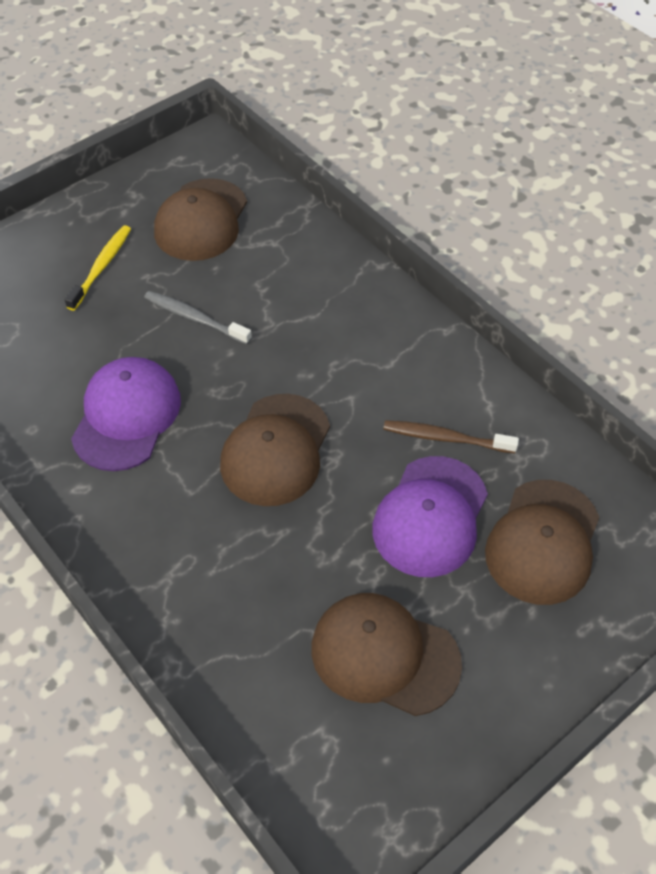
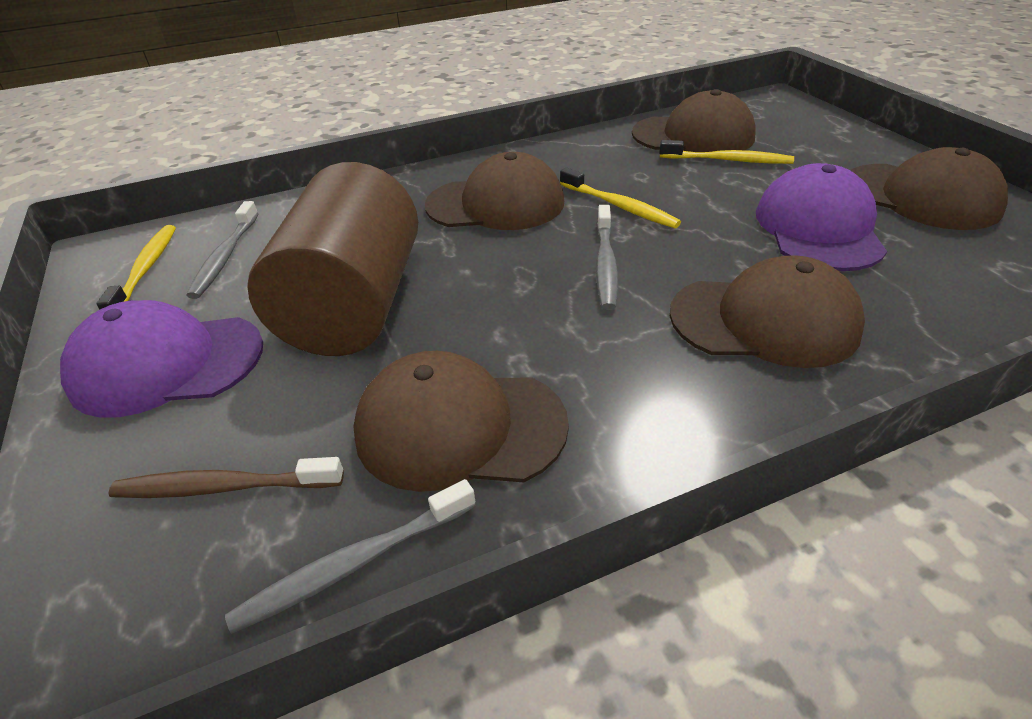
brown cap: [154,178,247,261] [220,394,330,506] [311,593,462,716] [485,480,599,605] = 4 -> [353,351,569,492] [425,152,564,230] [632,89,756,152] [670,255,865,368] [850,147,1008,230] = 5
brown cylinder: none = 0 -> [247,162,418,356] = 1
grey toothbrush: [144,291,252,344] = 1 -> [186,201,259,299] [225,479,476,634] [596,205,618,310] = 3
yellow toothbrush: [65,225,131,311] = 1 -> [96,225,176,309] [560,167,681,228] [659,140,794,164] = 3

